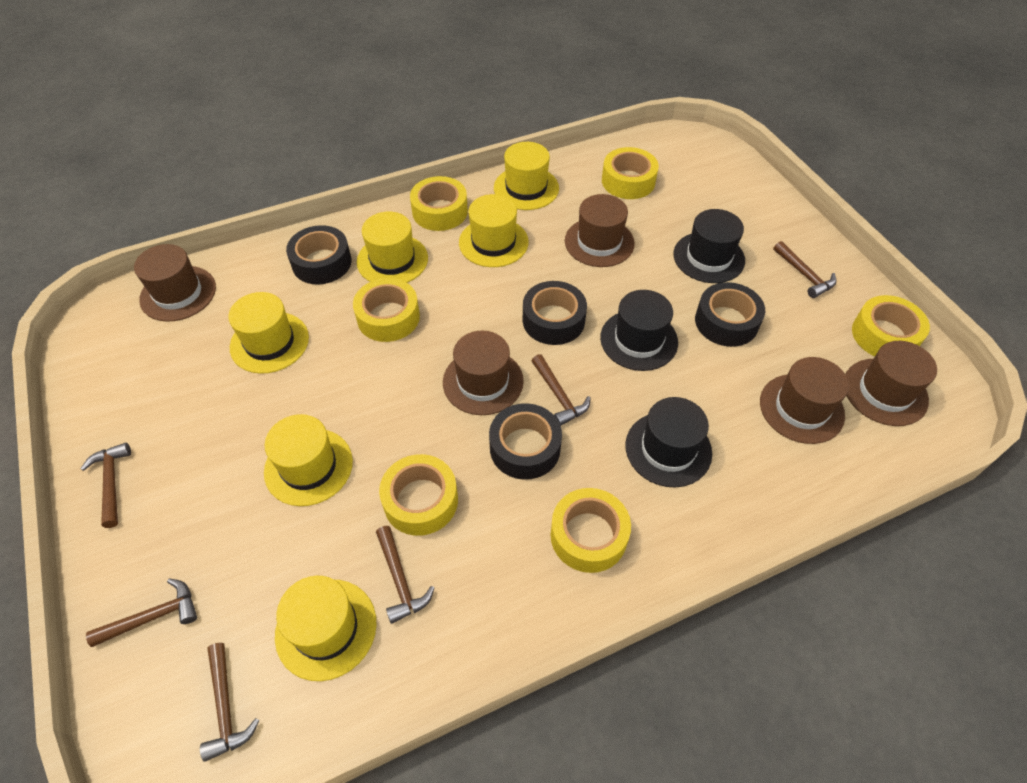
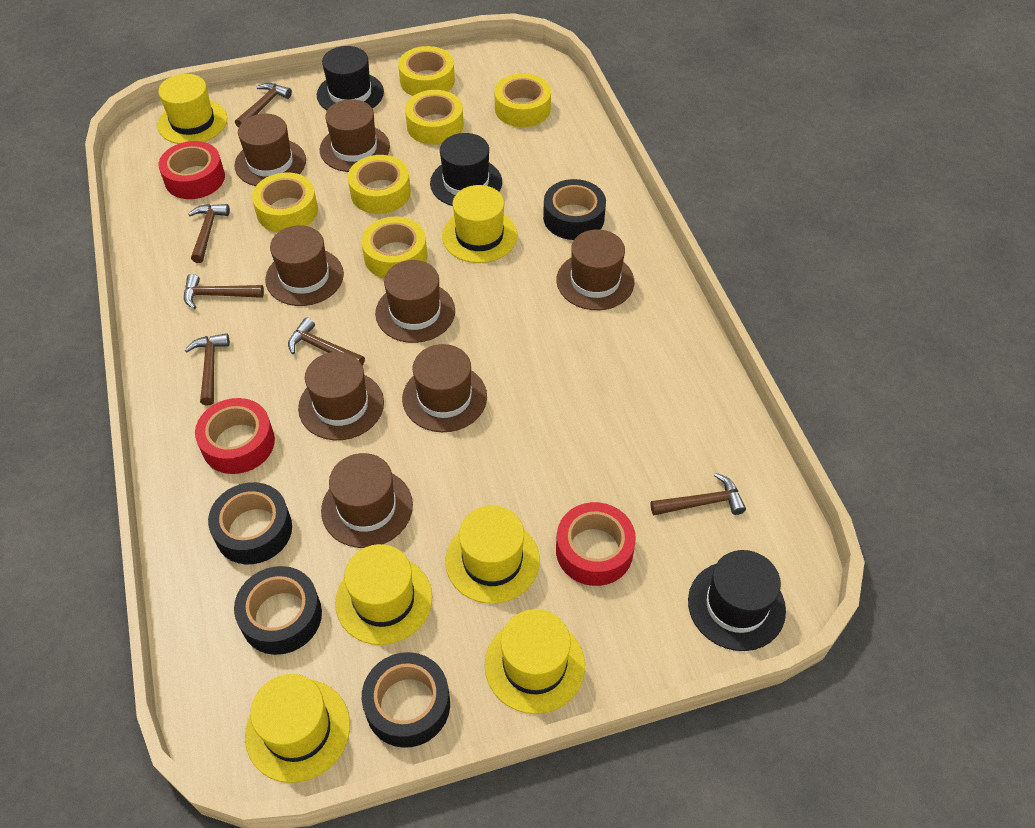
brown hat: [134,244,216,322] [443,331,524,415] [565,194,635,267] [760,357,849,444] [845,341,937,426] = 5 -> [234,114,306,186] [265,225,344,306] [298,352,384,440] [320,99,390,172] [321,453,413,548] [375,260,455,343] [402,344,487,432] [556,229,634,310] = 8
red tape: none = 0 -> [158,141,225,199] [195,398,275,474] [556,502,636,586] = 3

